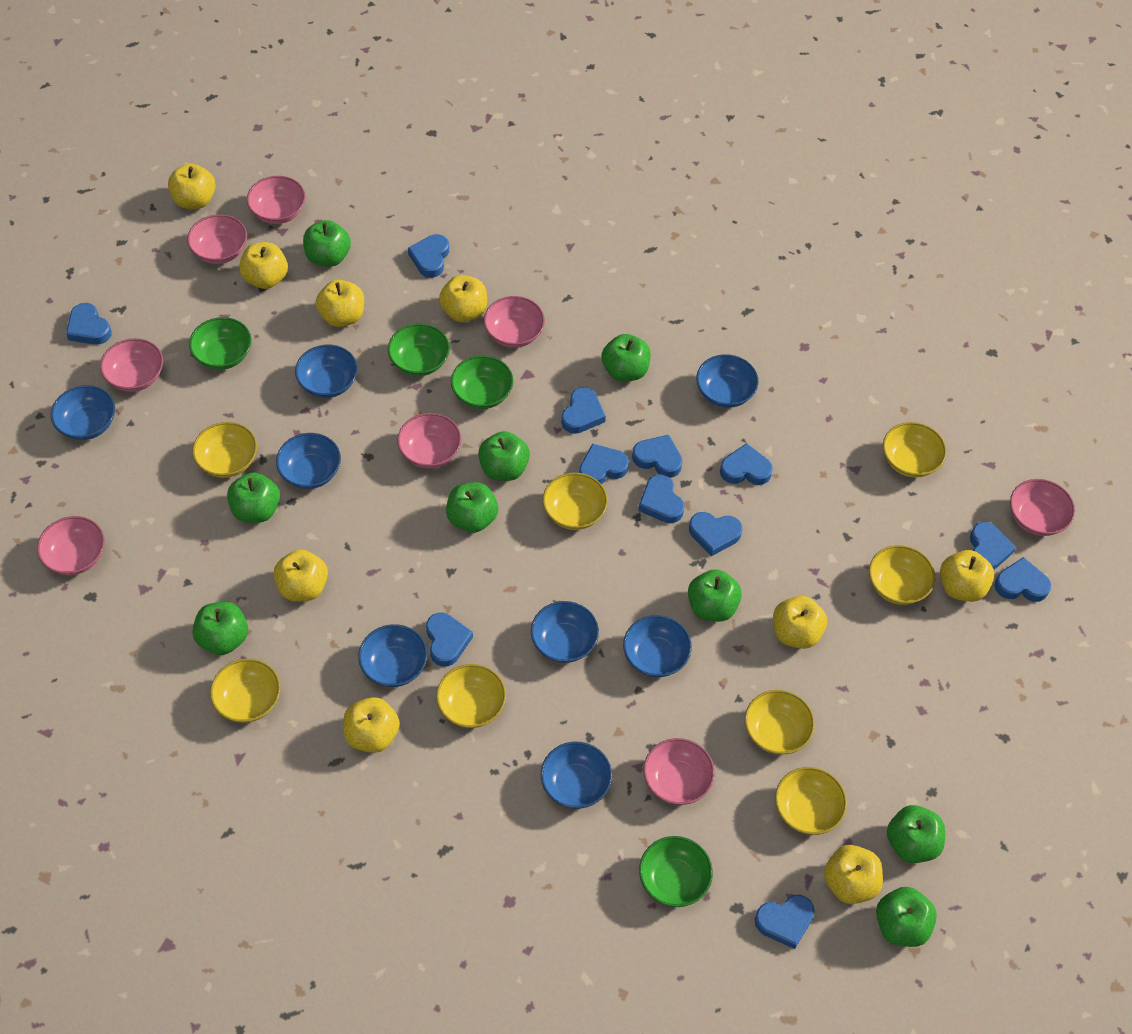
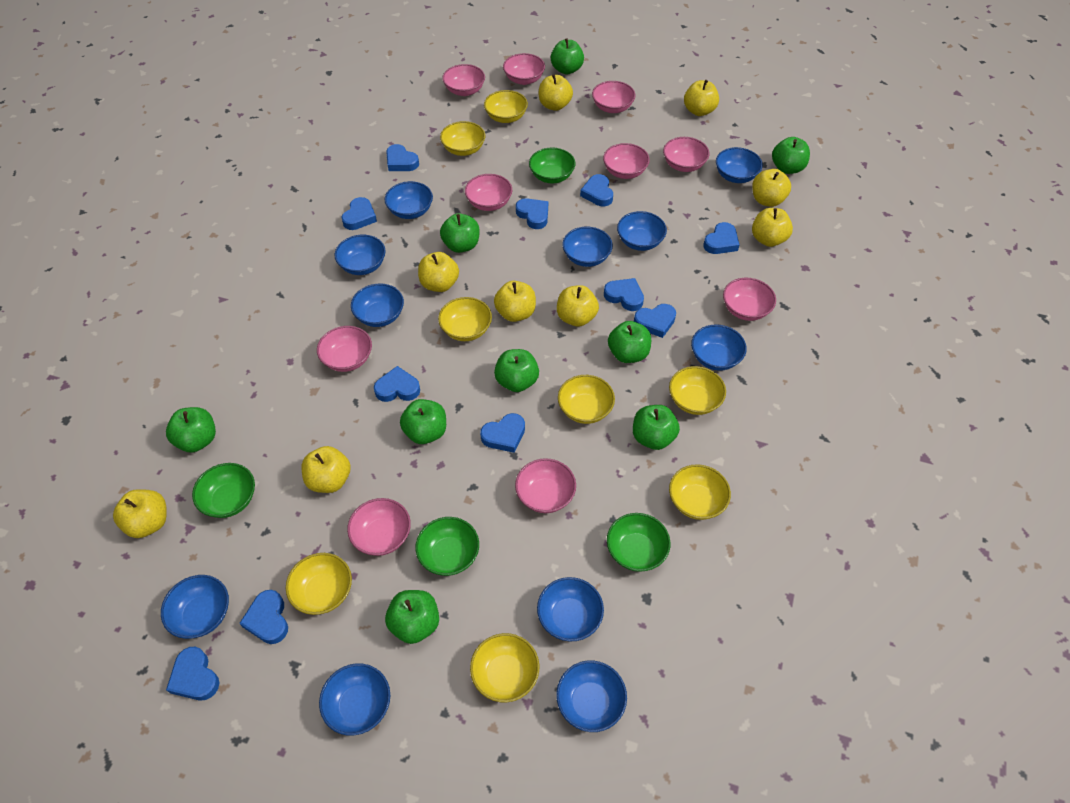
blue bowl: [51,385,115,440] [276,433,341,489] [295,345,358,398] [358,624,427,687] [531,601,599,663] [541,742,612,809] [623,615,692,677] [696,354,759,408] = 8 -> [161,575,229,639] [319,663,390,736] [335,235,386,275] [351,284,404,327] [385,181,433,219] [537,577,604,641] [556,660,627,732] [562,227,613,267] [617,211,667,251] [691,324,747,371] [716,147,763,183] = 11
blue heart: [66,303,112,345] [408,234,449,278] [426,613,473,667] [561,387,606,434] [579,443,629,484] [632,435,683,478] [638,474,685,523] [689,512,742,556] [720,443,773,485] [755,895,815,949] [970,522,1016,570] [994,557,1051,602] = 12 -> [166,647,220,701] [239,590,288,644] [341,197,377,230] [374,366,420,402] [386,144,419,171] [480,413,525,453] [516,198,548,229] [580,174,613,206] [604,278,644,311] [634,304,676,338] [703,222,739,254] = 11
pink bowl: [37,516,105,575] [100,338,163,392] [187,214,247,264] [247,176,305,224] [397,413,461,468] [484,296,545,348] [643,738,715,805] [1010,479,1075,536] = 8 -> [317,326,372,372] [347,498,411,556] [442,64,485,96] [465,174,512,211] [503,53,545,85] [515,458,576,513] [592,81,635,113] [603,143,650,179] [663,137,709,172] [723,278,776,321] = 10

